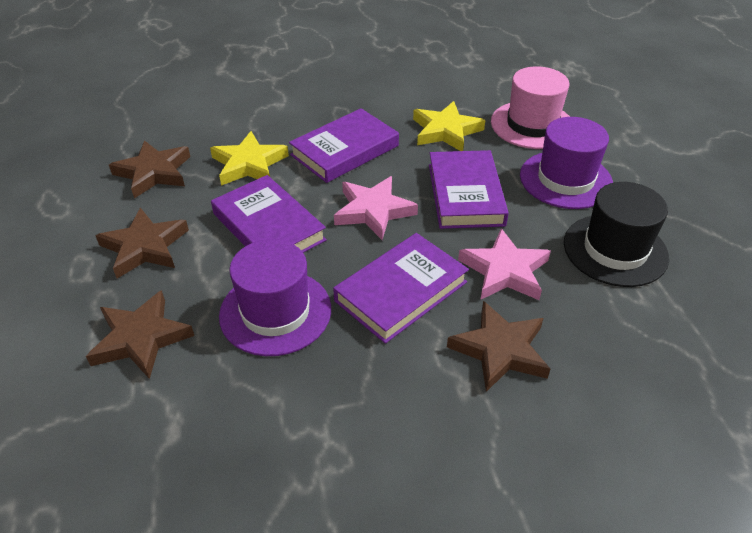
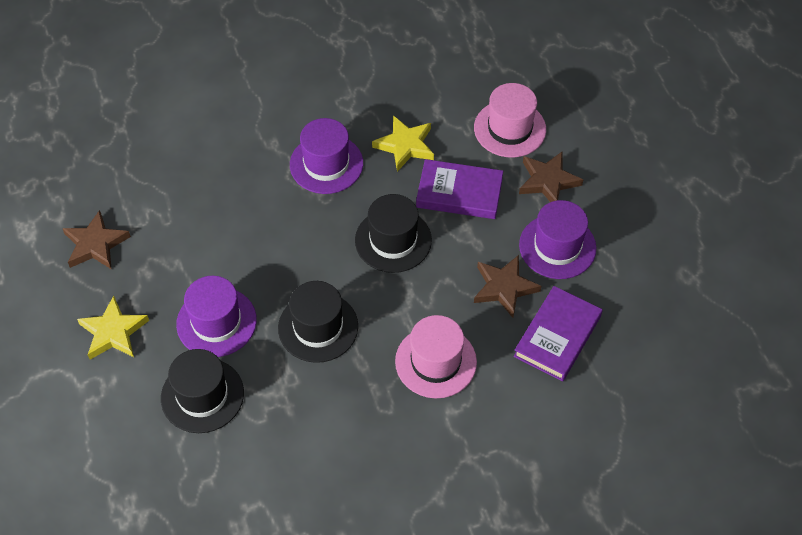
black hat: [564,182,669,287] = 1 -> [161,349,244,433] [278,281,358,363] [355,194,432,273] = 3
brown star: [86,290,194,379] [95,208,189,278] [109,140,190,199] [447,301,550,392] = 4 -> [62,210,131,269] [474,255,541,318] [519,152,583,202] = 3
pink hat: [491,66,570,149] = 1 -> [395,315,477,398] [474,83,546,158] = 2
pink star: [334,176,418,240] [458,228,551,300] = 2 -> none = 0
purple book: [211,175,327,253] [289,108,399,183] [333,233,469,344] [429,150,509,229] = 4 -> [416,159,503,219] [514,286,603,381] = 2
purple hat: [219,239,331,356] [520,117,613,209] = 2 -> [176,276,257,357] [290,118,363,194] [519,200,596,279] = 3

